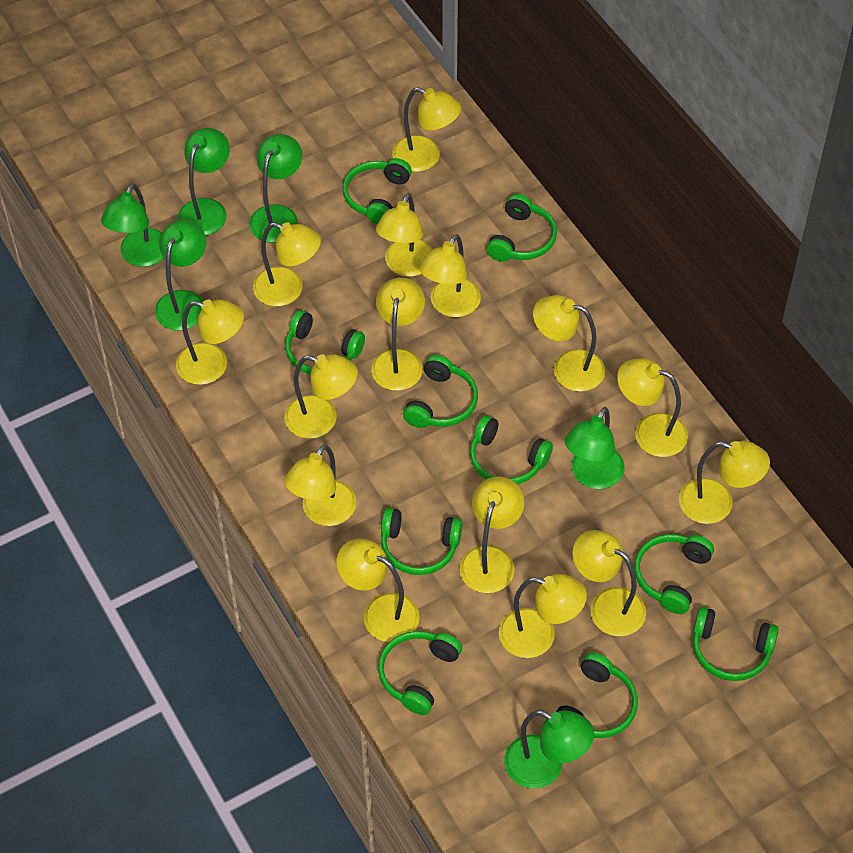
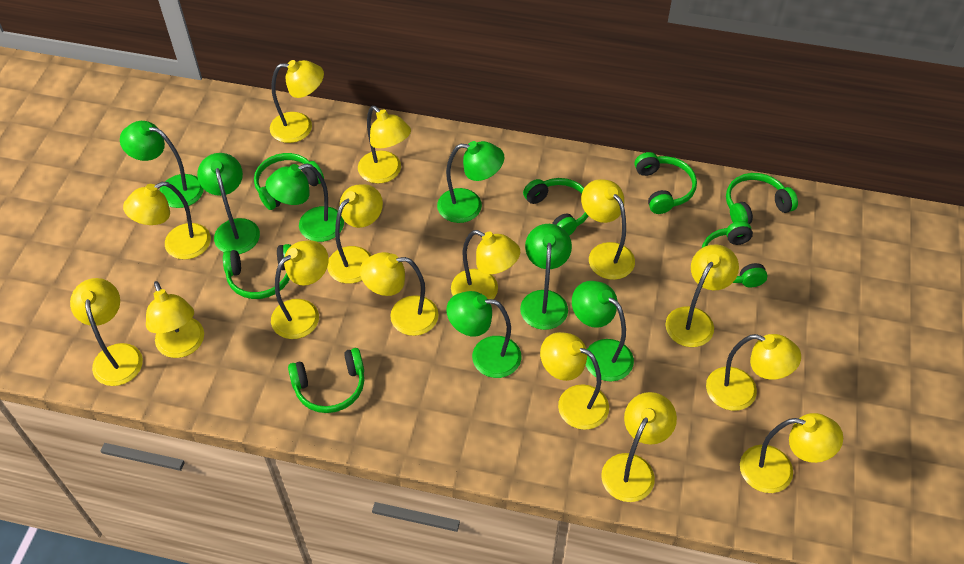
green headphones: [285,310,365,374] [343,158,412,224] [378,631,462,715] [381,508,462,575] [403,355,478,428] [470,415,553,485] [486,194,557,262] [557,653,638,738] [634,534,714,614] [693,607,779,681] = 10 -> [223,244,291,299] [254,153,324,210] [288,348,364,413] [523,178,588,236] [635,152,697,214] [702,221,768,287] [726,173,798,224] = 7
green lamp: [101,183,164,267] [155,220,206,330] [178,128,230,236] [249,134,302,243] [504,710,594,789] [565,407,625,489] = 6 -> [120,121,204,208] [197,153,260,254] [266,164,344,242] [437,141,504,223] [447,291,522,378] [520,224,572,330] [572,281,634,381] = 7

